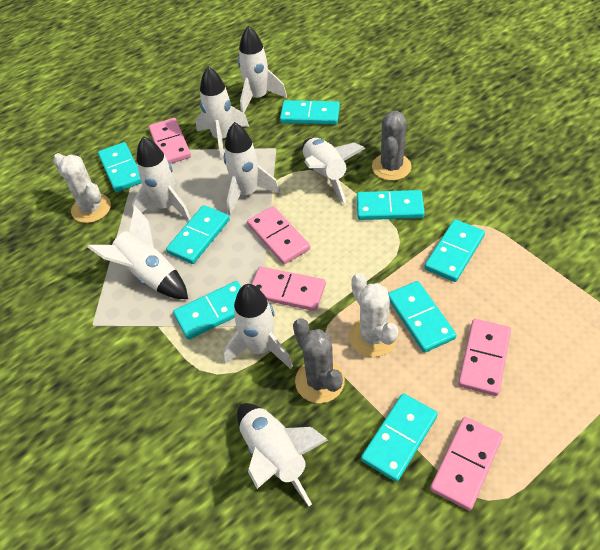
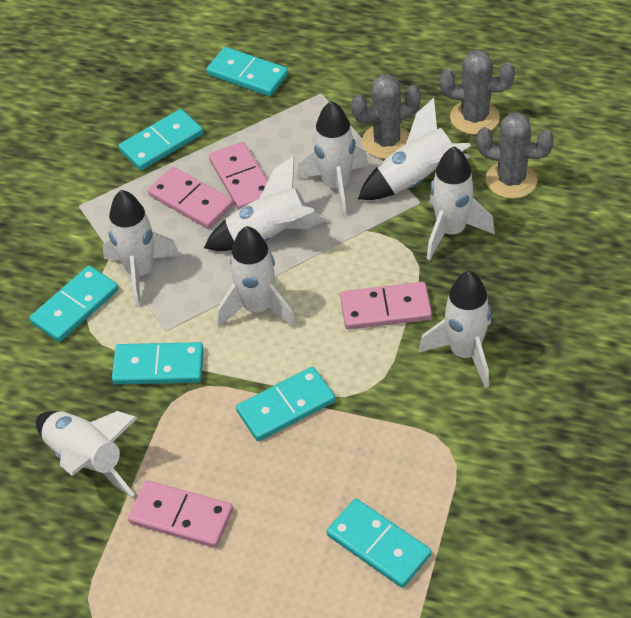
grey cactus: [293,318,345,403] [372,111,411,181] = 2 -> [351,74,421,159] [440,50,515,135] [476,112,554,199] = 3
pink domino: [149,118,191,164] [247,206,310,264] [252,267,326,311] [430,417,503,511] [458,319,511,396] = 5 -> [128,480,233,548] [148,167,233,229] [209,142,268,210] [340,282,432,330] = 4
turquoise domino: [98,142,142,192] [166,205,230,264] [173,281,241,340] [280,100,340,125] [357,190,425,220] [361,393,438,482] [388,281,456,352] [424,219,485,282] = 8 -> [29,266,119,342] [112,342,204,384] [119,109,203,170] [206,47,288,96] [236,367,336,441] [327,499,431,588] = 6
white cactus: [53,153,111,223] [349,273,398,357] = 2 -> none = 0

